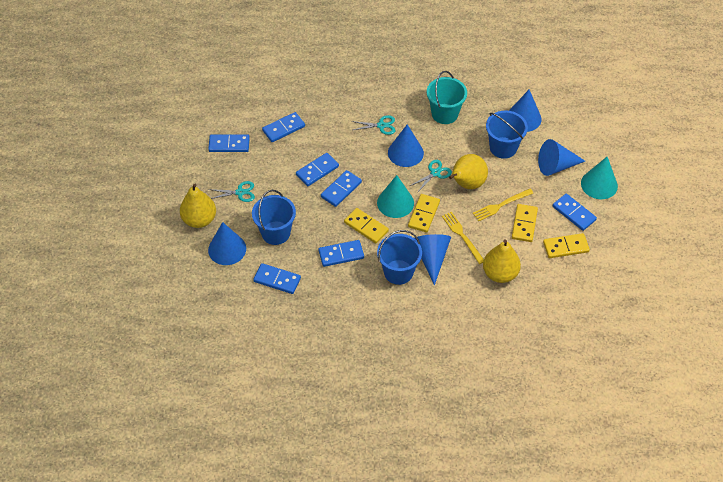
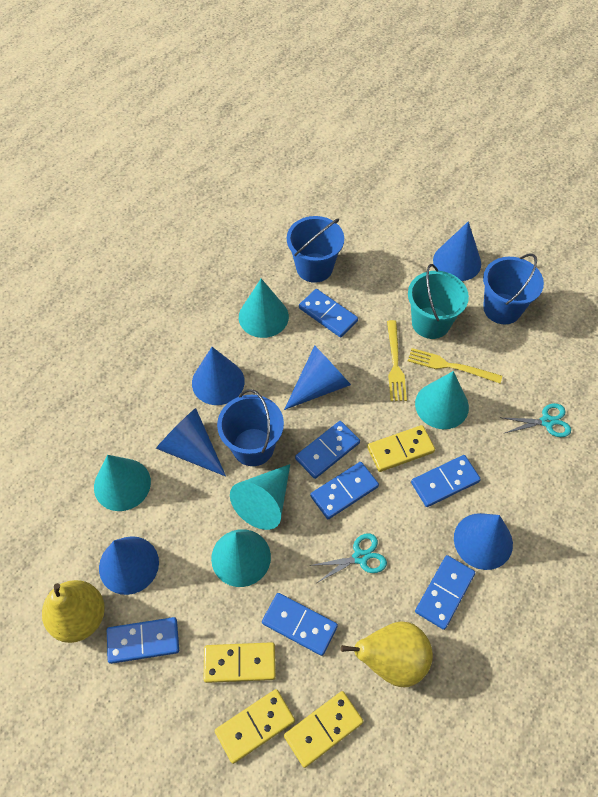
blue cone: [208,222,246,265] [388,124,424,167] [414,234,451,285] [509,90,542,132] [538,139,585,176] = 5 -> [99,536,159,595] [156,408,226,476] [192,347,245,405] [284,345,351,410] [433,221,481,281] [454,513,513,570] = 6
turquoise cone: [377,175,414,218] [581,157,618,199] = 2 -> [94,455,151,511] [211,529,271,587] [230,464,290,530] [239,279,289,338] [415,371,469,429] = 5
turquoise scissors: [208,181,255,202] [351,115,395,135] [410,160,452,193] = 3 -> [309,533,387,583] [503,403,571,437] = 2
yellow pear: [180,183,216,228] [449,154,488,189] [483,239,521,283] = 3 -> [42,580,105,643] [341,621,433,687] = 2

